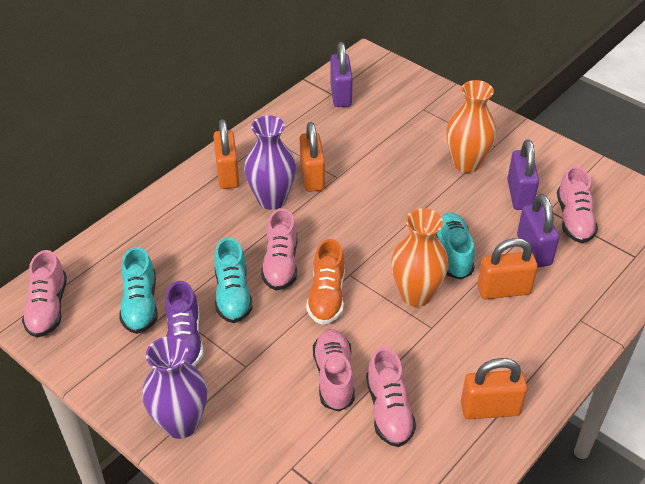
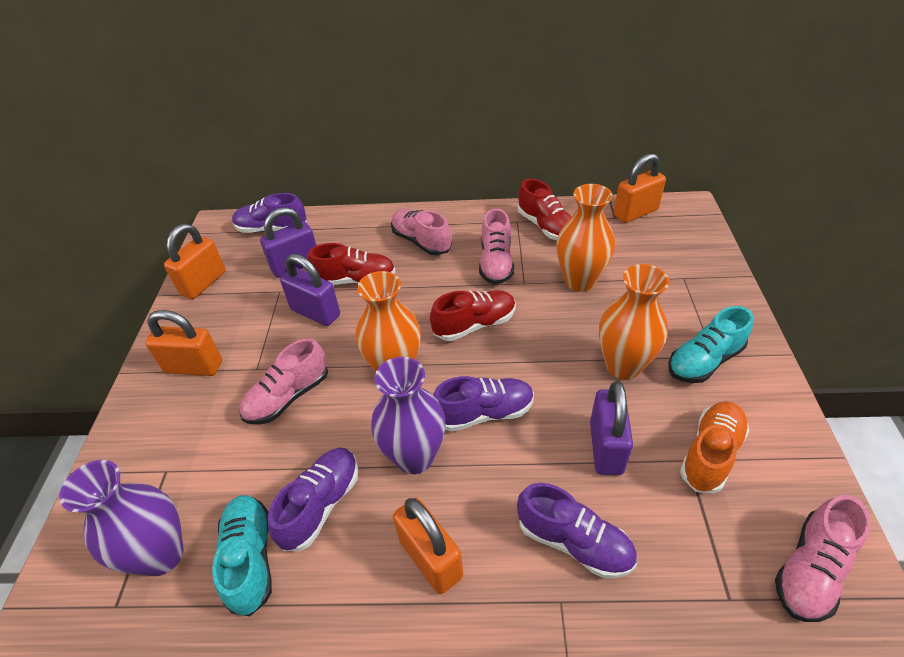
orange vase: [391,208,449,307] [446,80,497,173] = 2 -> [356,271,421,372] [556,184,615,292] [599,264,669,380] = 3
pink shoe: [22,250,67,338] [261,208,297,291] [313,329,355,411] [366,347,416,447] [557,166,598,243] = 5 -> [239,338,328,425] [391,209,452,255] [479,208,514,285] [775,495,870,622] = 4
purple shoe: [165,281,203,366] = 1 -> [232,193,307,233] [268,448,358,551] [433,376,534,432] [517,483,637,578] = 4
red shoe: none = 0 -> [307,243,396,285] [430,290,516,341] [518,179,571,240] = 3
turquoise shoe: [119,247,158,334] [214,238,253,323] [436,212,475,280] = 3 -> [212,495,272,616] [668,306,753,383] = 2

